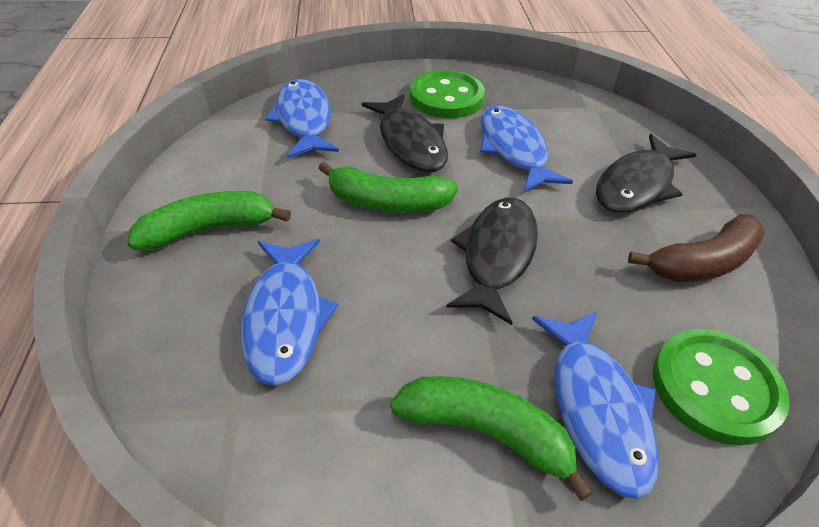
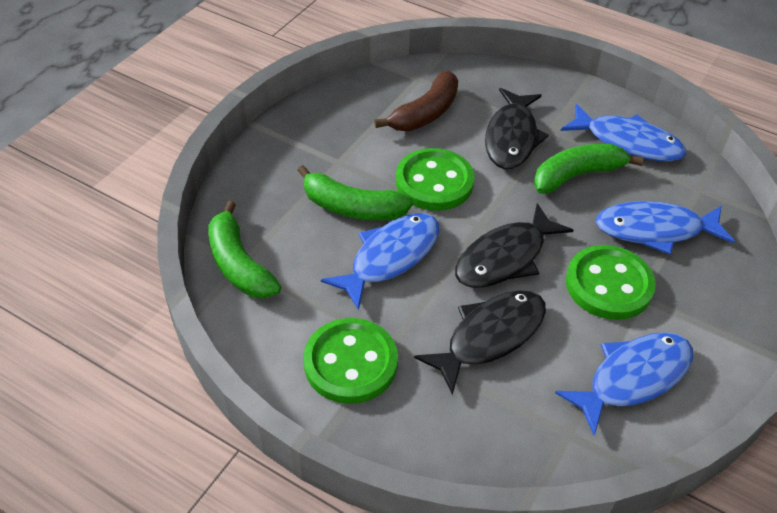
green button: [410,70,485,118] [653,329,790,446] = 2 -> [303,318,398,404] [396,148,474,211] [566,245,656,320] = 3

